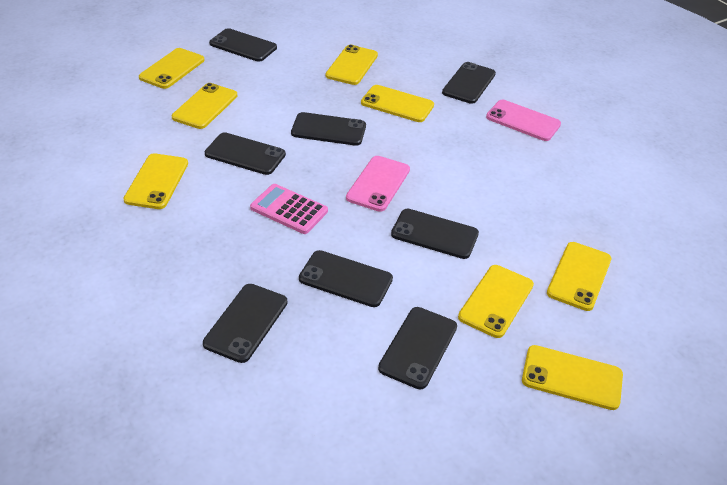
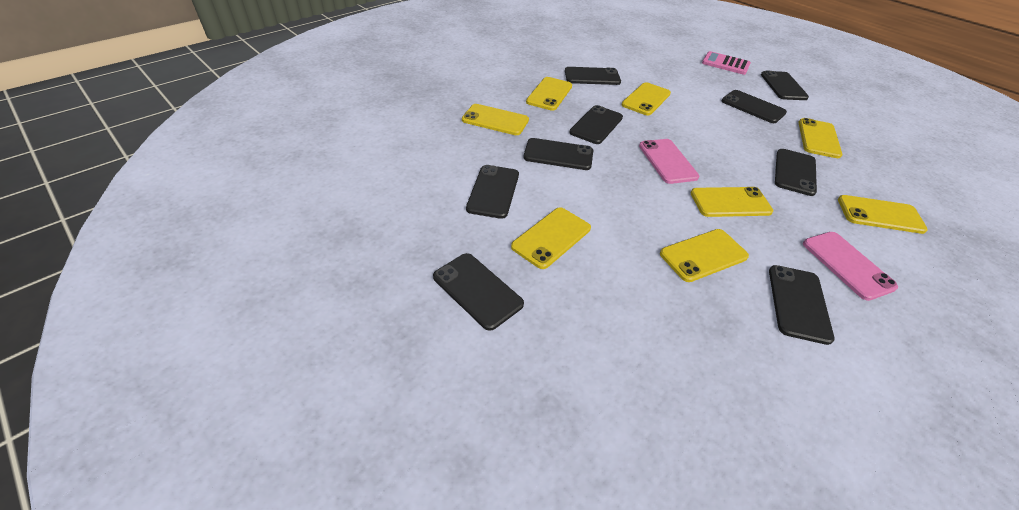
black phone: [203,284,287,363] [205,132,286,175] [209,28,277,62] [291,112,366,146] [299,250,393,307] [378,307,457,390] [391,209,479,259] [442,62,496,104] = 8 -> [433,253,524,331] [466,165,519,219] [524,138,593,170] [565,67,621,85] [569,105,623,144] [722,90,787,123] [761,71,809,100] [769,265,835,345] [775,149,817,196] = 9

